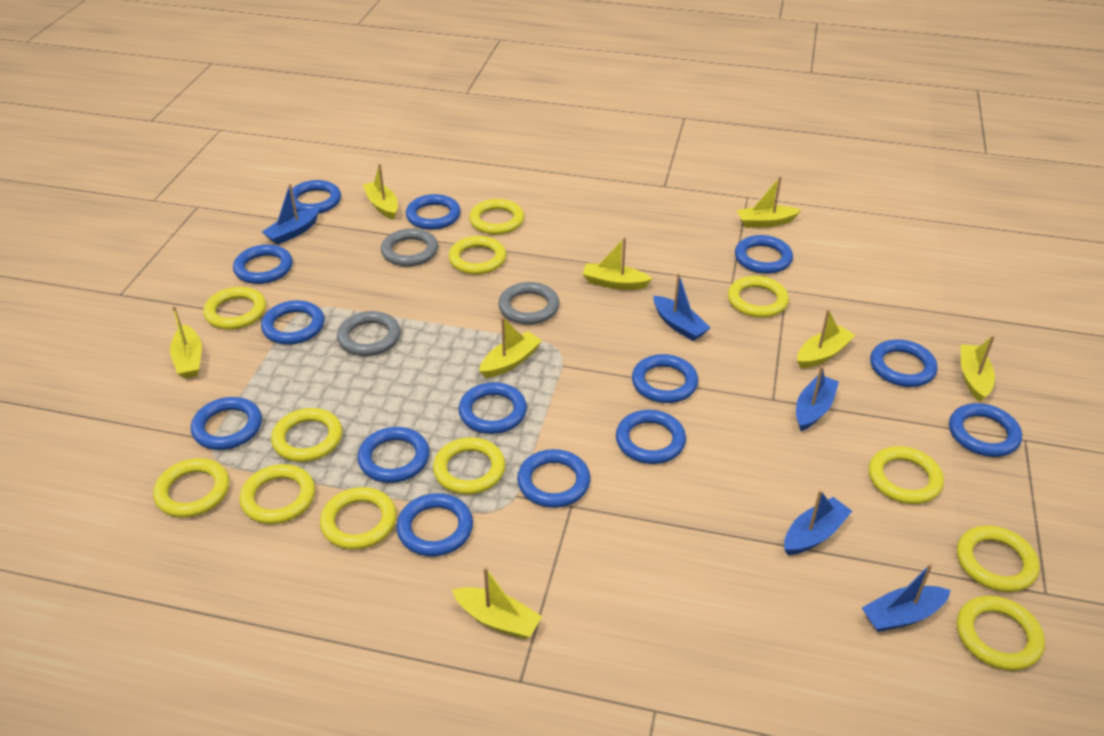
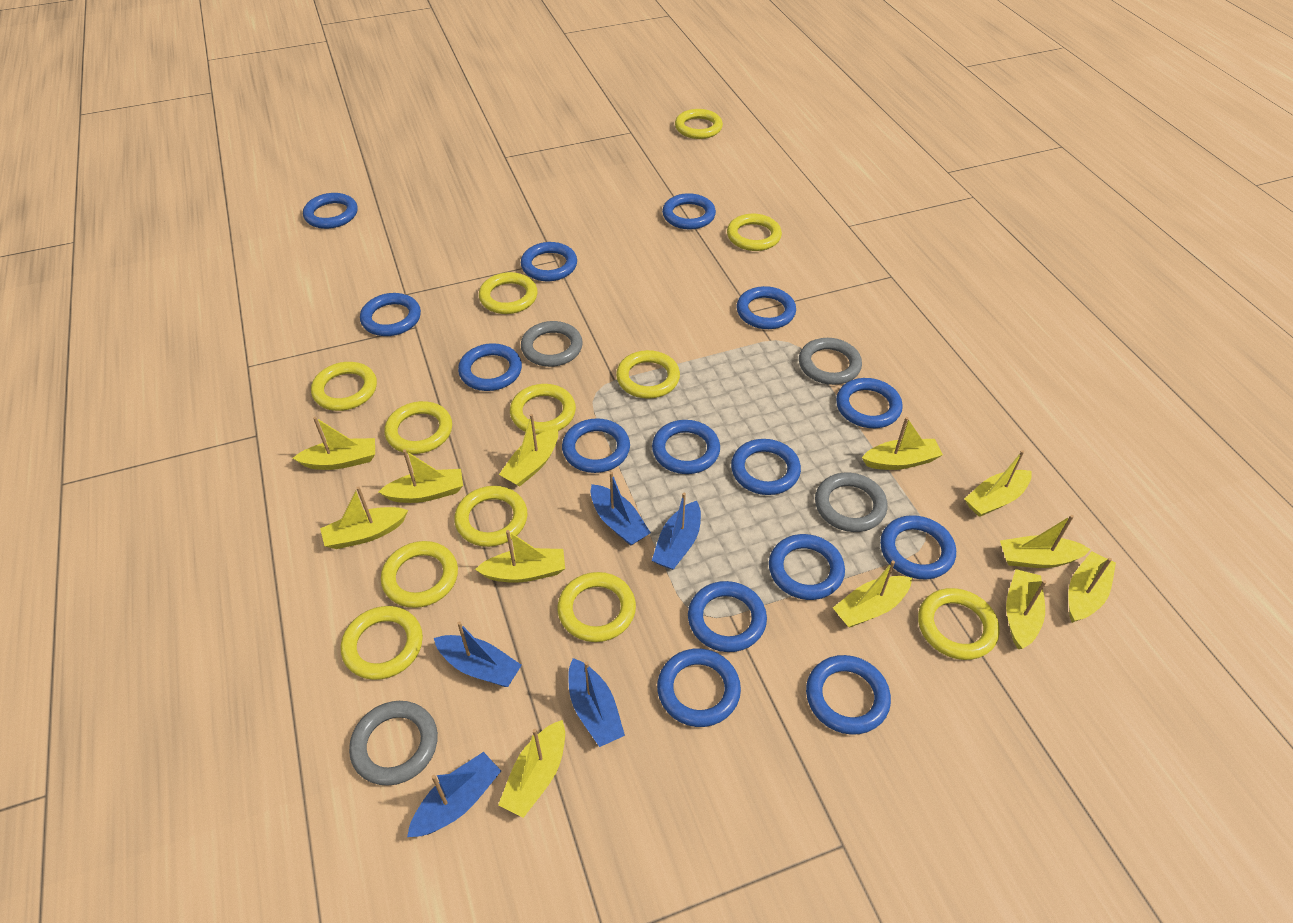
blue ring: [191,397,262,450] [233,244,293,284] [261,300,324,345] [290,180,341,214] [357,427,429,483] [396,493,473,556] [406,194,461,230] [459,382,527,434] [517,449,590,508] [616,410,686,464] [632,354,698,403] [735,235,793,274] [870,339,937,387] [949,403,1022,457] = 14 -> [303,193,357,229] [360,293,421,336] [458,343,522,391] [521,242,577,281] [562,418,630,473] [652,420,720,474] [657,649,741,727] [662,193,716,230] [688,581,767,652] [731,439,801,495] [737,286,796,329] [769,534,845,600] [806,655,891,735] [836,378,903,428] [880,515,956,579] = 15
grey ring: [337,311,401,356] [381,228,438,267] [498,282,560,325] = 3 -> [349,701,438,786] [521,321,583,367] [799,338,862,385] [815,473,887,532] = 4
yellow boat: [170,306,202,378] [363,164,398,220] [452,567,543,639] [479,317,542,378] [582,237,652,290] [737,176,801,228] [797,309,856,368] [961,335,995,402] = 8 -> [293,417,375,470] [320,486,408,549] [378,450,463,503] [475,530,565,583] [498,720,565,818] [499,414,558,487] [833,560,912,628] [862,417,943,470] [965,450,1032,517] [1000,515,1091,568] [1006,569,1047,649] [1068,552,1116,623] = 12

